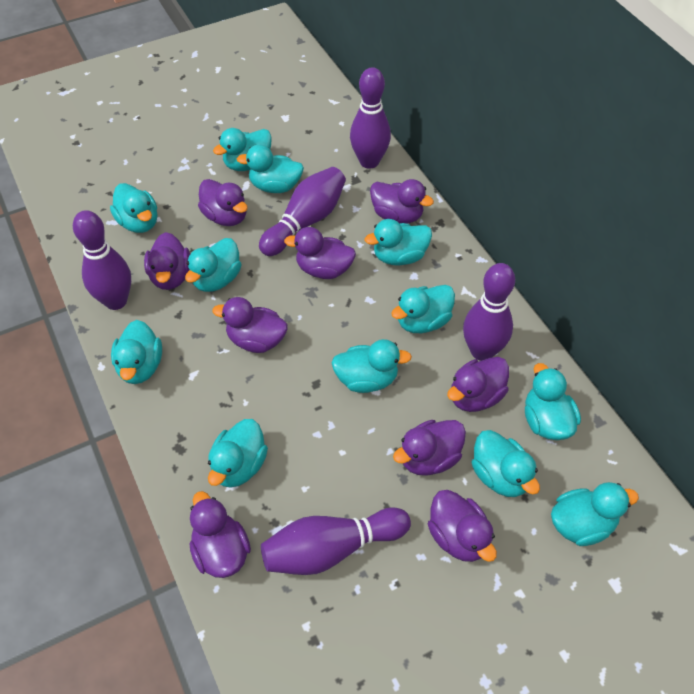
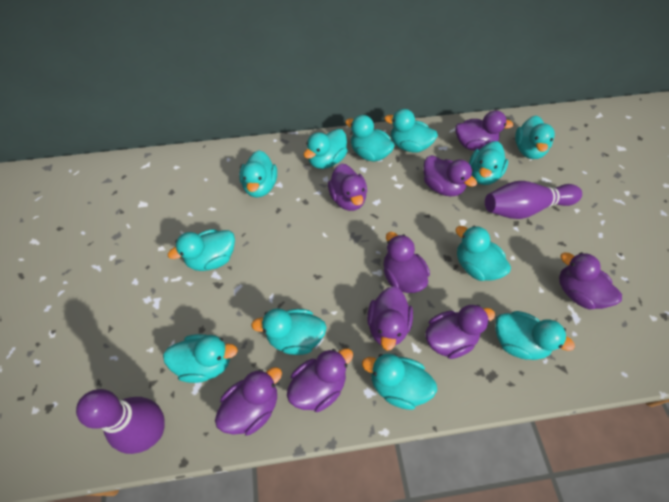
purple bowling pin: [73,210,131,310] [259,167,346,256] [261,507,411,575] [350,67,391,169] [463,263,515,361] = 5 -> [76,389,165,454] [485,181,582,219] = 2

